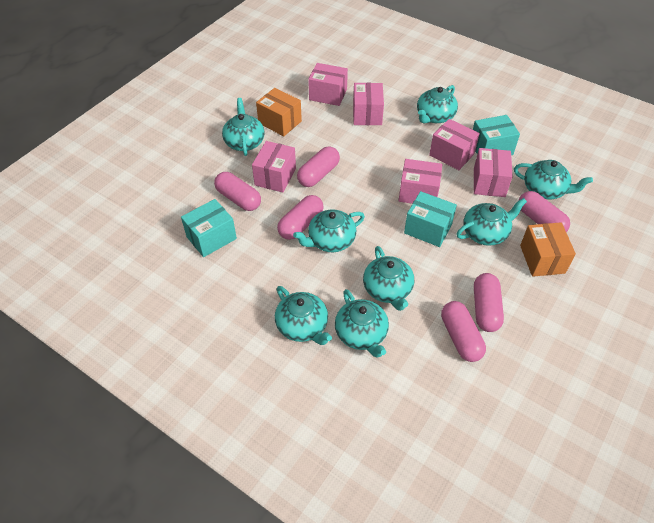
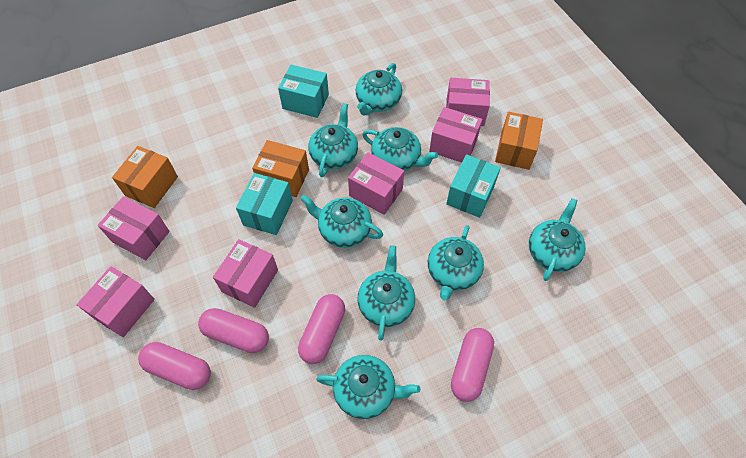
orange box: [256,88,302,136] [520,222,576,277] = 2 -> [112,146,178,208] [252,140,309,197] [495,112,543,170] = 3
pink capsule: [214,172,261,211] [277,195,324,240] [297,146,340,187] [441,301,486,362] [474,273,504,332] [518,191,570,232] = 6 -> [138,342,211,390] [198,308,269,353] [298,294,345,364] [451,328,494,402] = 4

